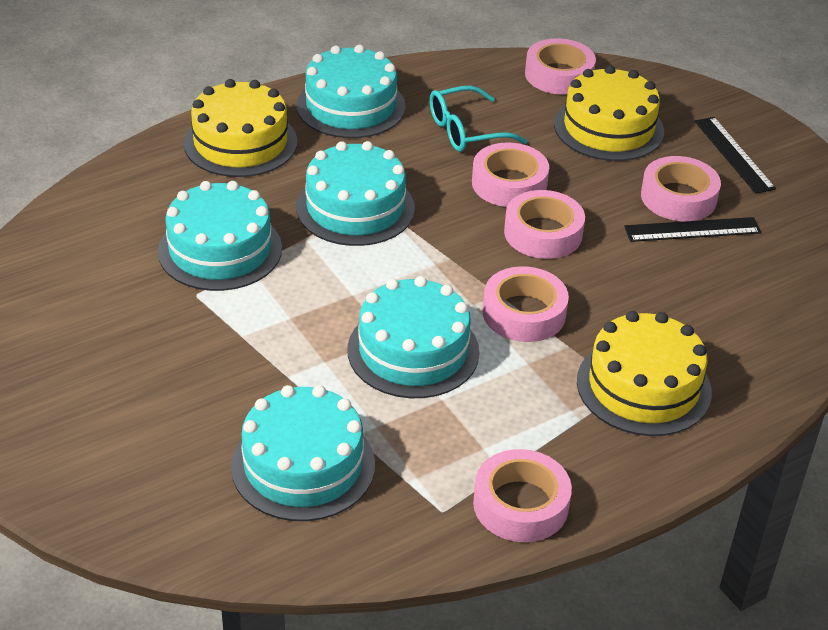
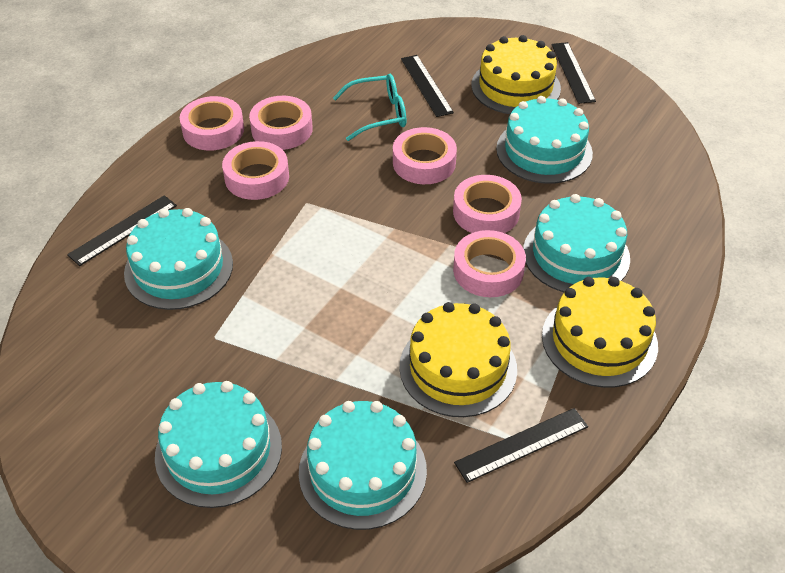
black ruler: [624,217,761,242] [695,117,776,194] = 2 -> [67,195,177,266] [401,55,454,117] [454,408,588,483] [551,42,596,104] = 4

